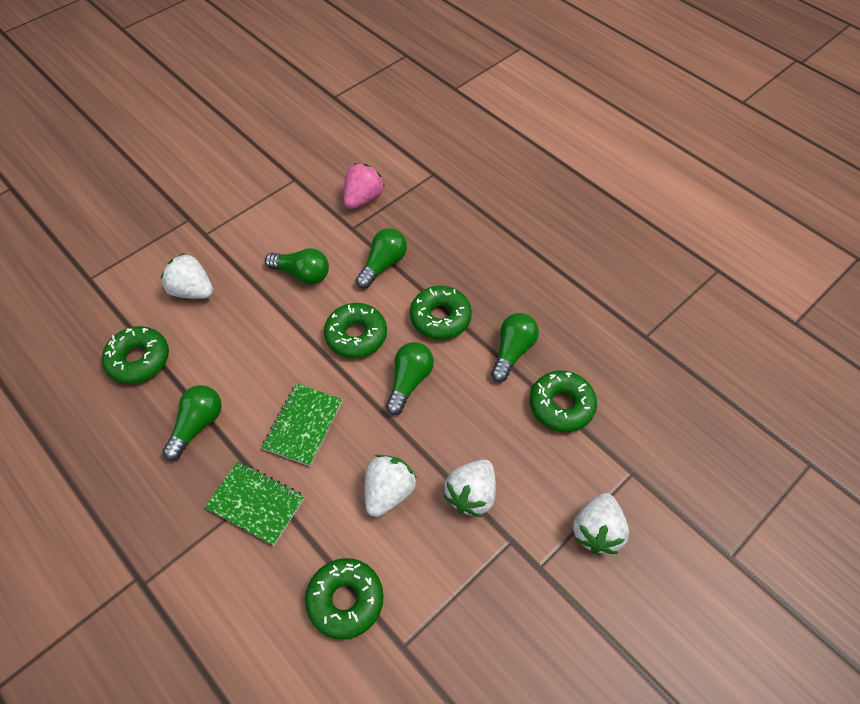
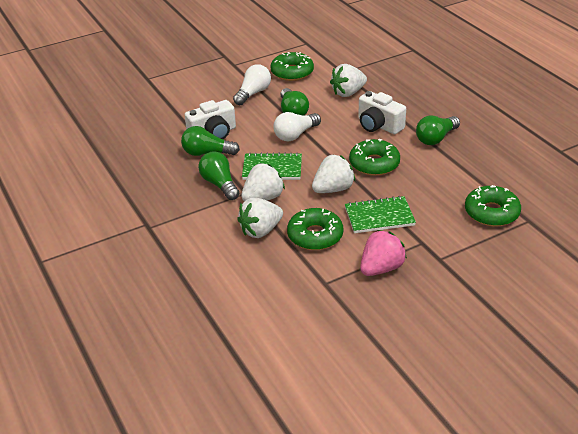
green donut: [102,326,169,384] [305,558,384,639] [324,303,387,358] [410,286,472,340] [530,371,597,432] = 5 -> [271,52,314,81] [287,208,343,250] [349,139,400,176] [465,185,521,227] = 4
green light bulb: [162,385,222,460] [265,248,329,285] [356,228,407,288] [386,342,434,415] [491,313,539,382] = 5 -> [181,126,240,156] [198,151,240,200] [280,88,309,115] [416,115,460,145] = 4
white camera: none = 0 -> [185,100,236,139] [358,91,406,134] = 2
white light bulb: none = 0 -> [233,64,271,105] [274,112,321,142] = 2

